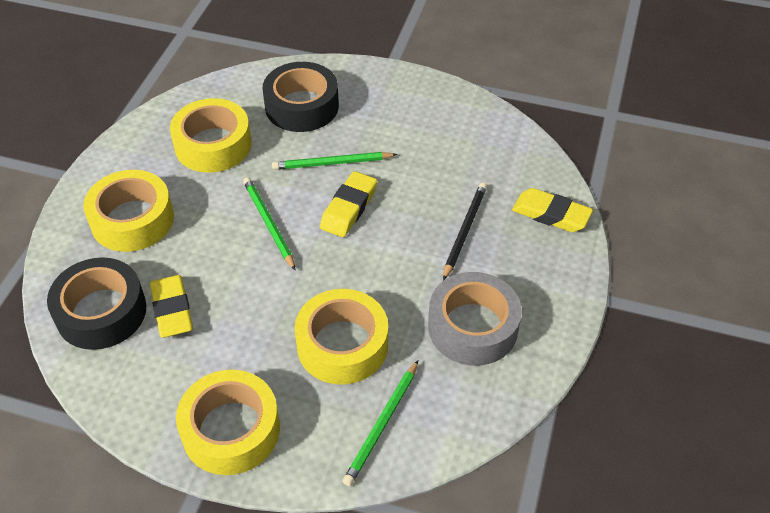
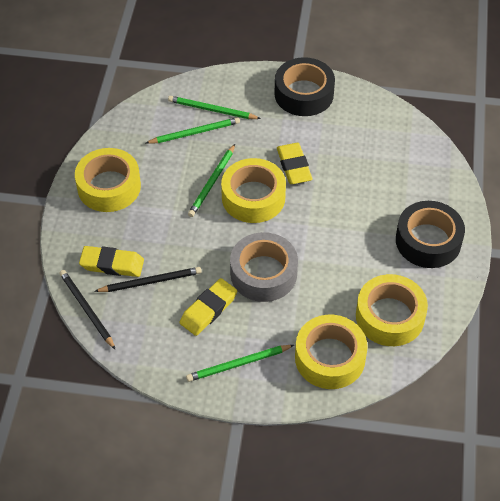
black pencil: [443,183,487,281] = 1 -> [59,270,116,350] [94,267,202,292] = 2
green pencil: [243,177,295,270] [272,152,398,170] [343,360,418,486] = 3 -> [146,117,240,144] [168,96,261,119] [186,345,294,382] [188,144,235,217] = 4

